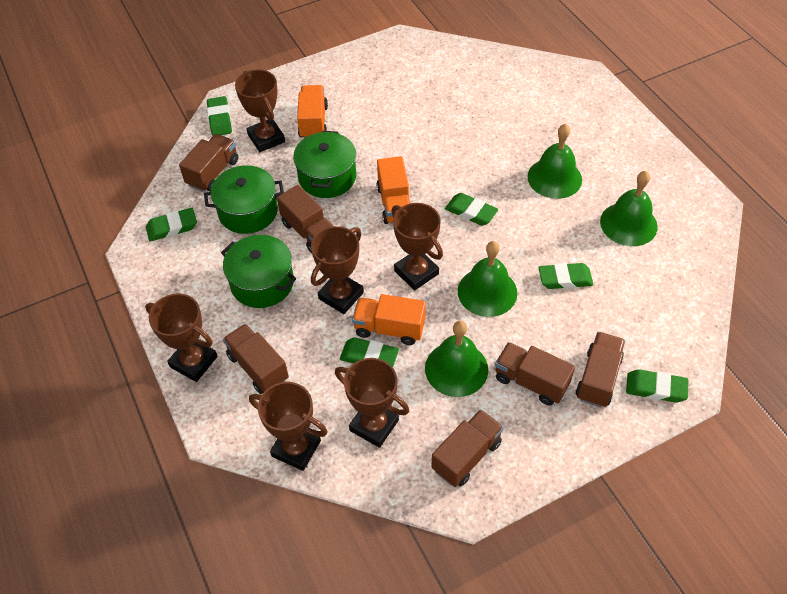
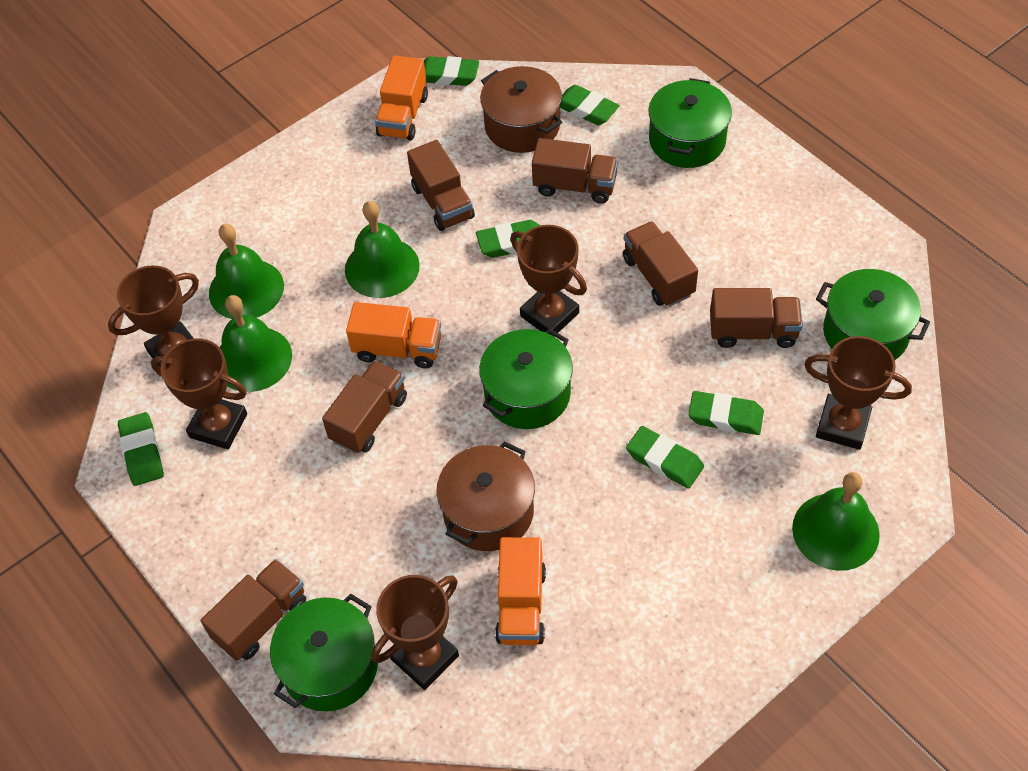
brown pot: none = 0 -> [437,441,535,551] [480,66,562,153] = 2
brown trophy: [145,293,218,382] [235,69,285,152] [249,382,328,471] [311,226,364,314] [335,358,409,448] [392,203,443,290] = 6 -> [108,265,199,368] [151,338,247,449] [372,575,459,690] [510,225,587,336] [804,336,912,450] = 5
green pot: [204,165,284,234] [221,235,296,308] [293,131,356,198] = 3 -> [270,594,378,712] [479,329,573,429] [648,78,732,168] [816,269,930,360] = 4

